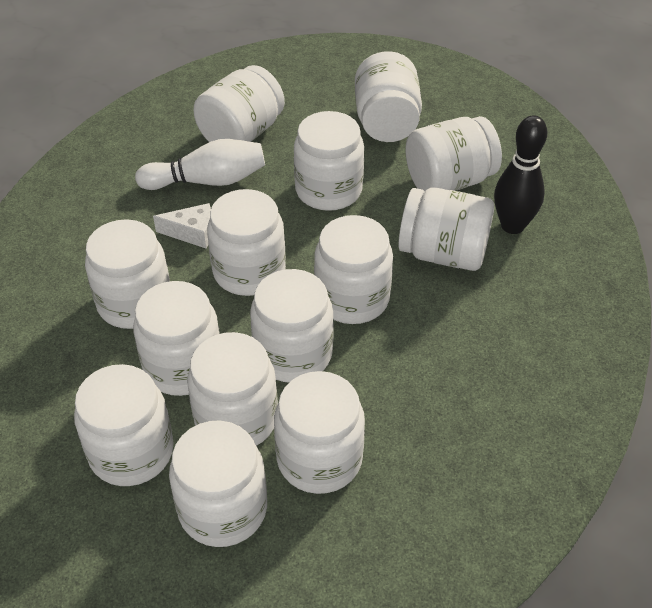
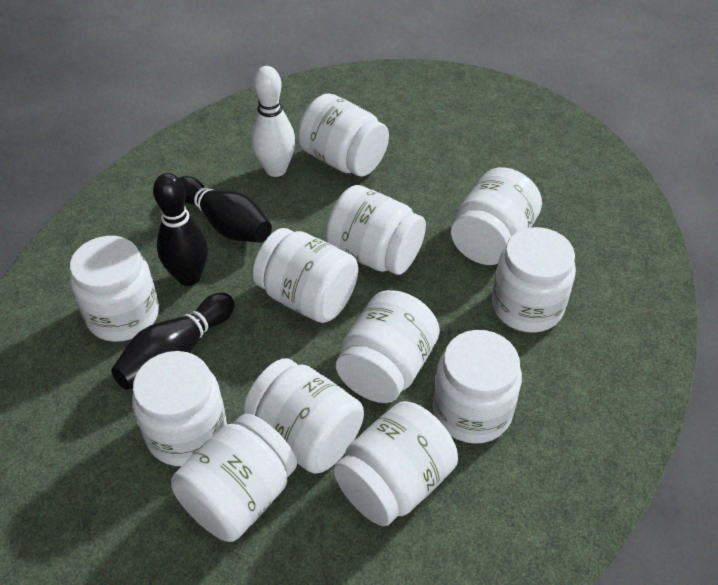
black bowling pin: [494,115,547,234] = 1 -> [111,293,235,390] [153,173,208,286] [179,176,272,243] = 3
white cheese: [153,203,211,248] = 1 -> none = 0
white jar: [74,364,174,486] [85,219,170,329] [133,281,220,396] [169,420,267,547] [187,332,278,446] [194,65,285,142] [207,189,286,296] [250,269,334,382] [274,371,365,494] [294,111,364,211] [314,215,393,324] [355,51,422,142] [398,187,494,271] [405,116,502,191] = 14 -> [70,236,159,342] [132,351,227,466] [171,414,297,542] [244,358,364,474] [253,228,358,323] [298,93,389,177] [326,185,426,275] [334,401,458,526] [336,290,440,403] [433,330,522,444] [451,168,542,265] [492,227,576,333] = 12

